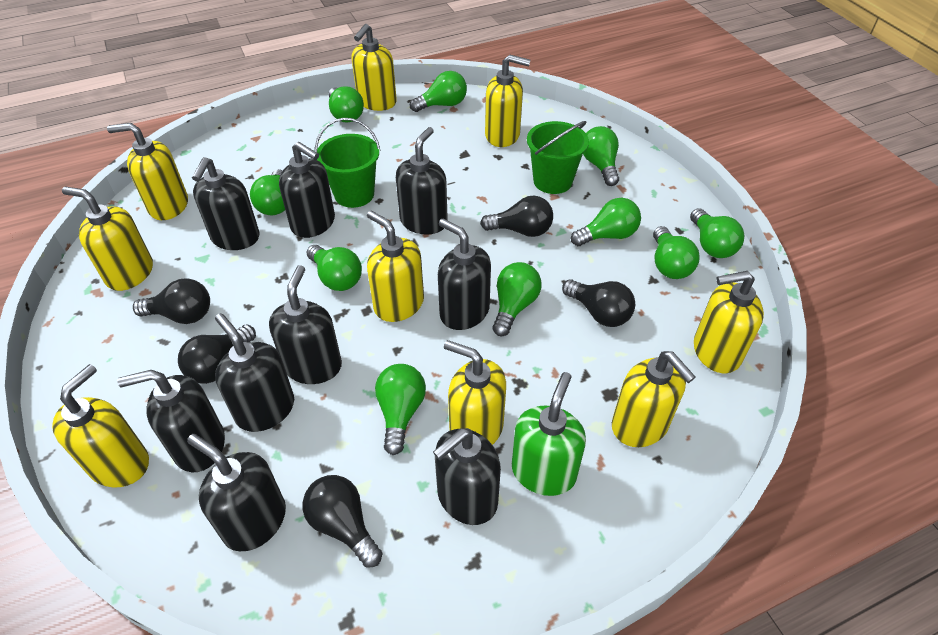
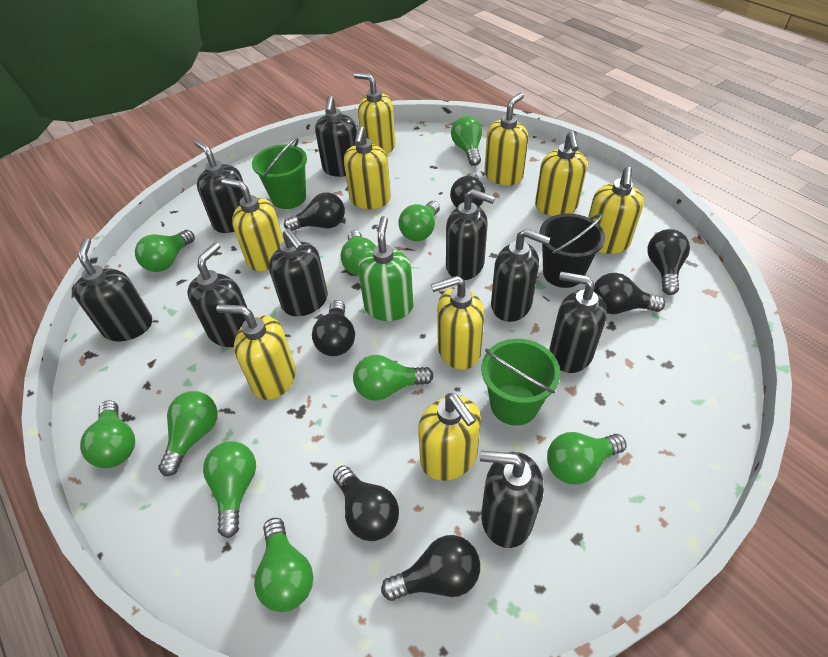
black bucket: none = 0 -> [539,214,605,288] = 1
black light bulb: [133,278,210,324] [178,324,256,384] [303,475,382,567] [480,196,553,237] [562,279,635,327] = 5 -> [284,192,345,231] [312,300,355,356] [333,465,399,541] [381,535,480,601] [450,173,485,208] [594,273,665,314] [647,229,690,295] = 7

